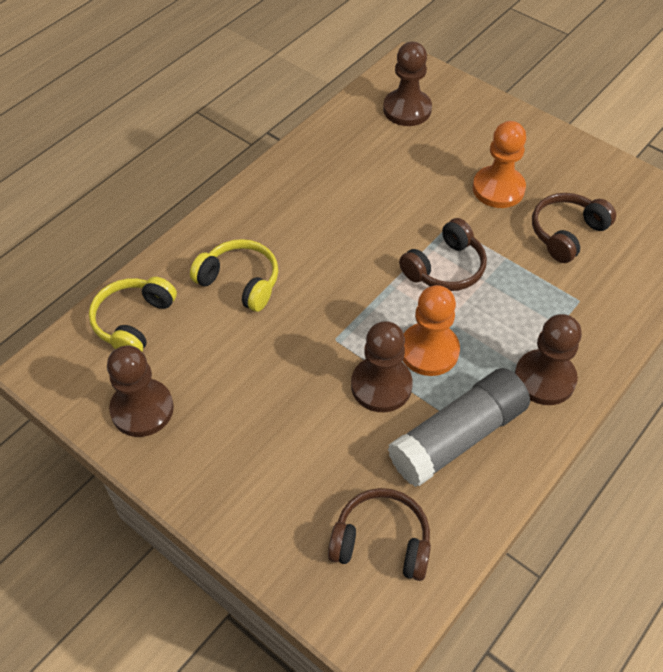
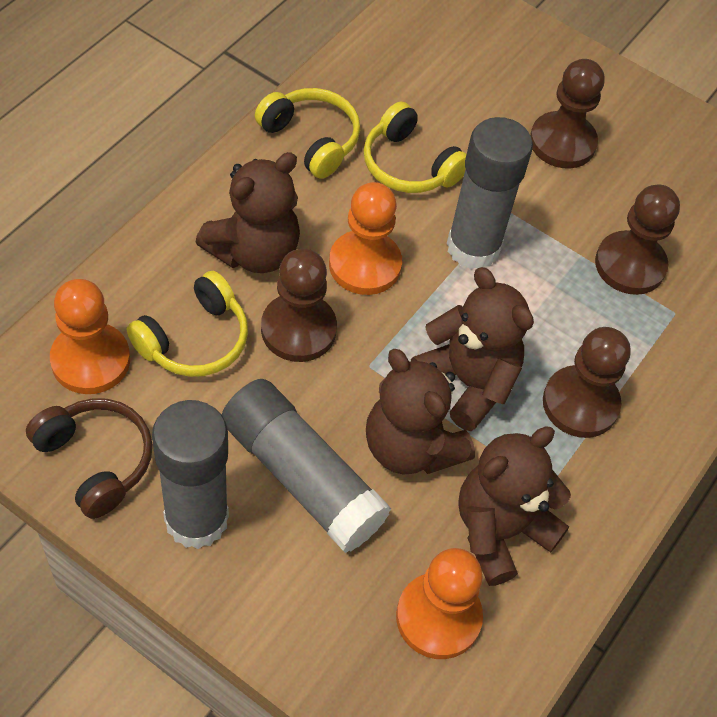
brown headphones: [328,488,431,581] [399,218,487,291] [532,193,616,263] = 3 -> [26,398,153,519] = 1
brown teddy bear: none = 0 -> [196,152,300,273] [366,349,475,475] [411,267,534,431] [458,427,571,586] = 4
grey glue stick: [388,368,530,487] = 1 -> [152,400,229,549] [222,379,391,553] [447,117,533,270] = 3
orange pawn: [403,285,460,376] [473,121,526,208] = 2 -> [50,279,130,394] [329,182,402,295] [396,548,483,659] = 3
yellow headphones: [89,277,177,351] [190,239,278,312] = 2 -> [127,271,248,377] [255,88,360,179] [364,101,466,193] = 3

